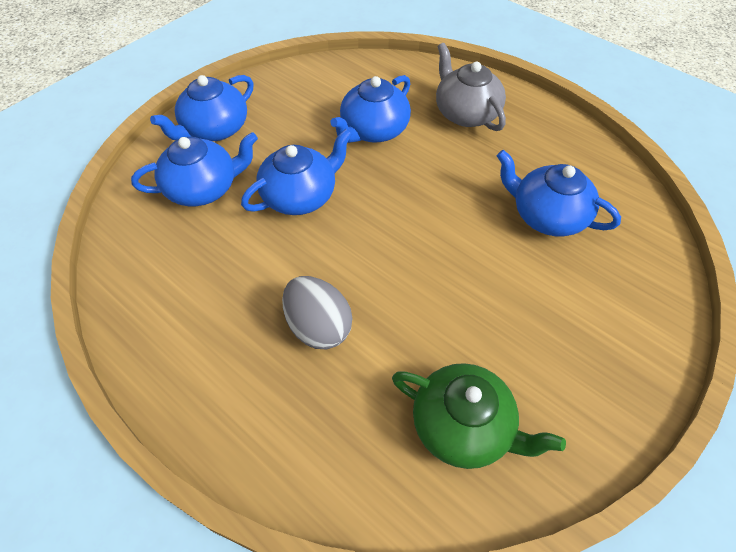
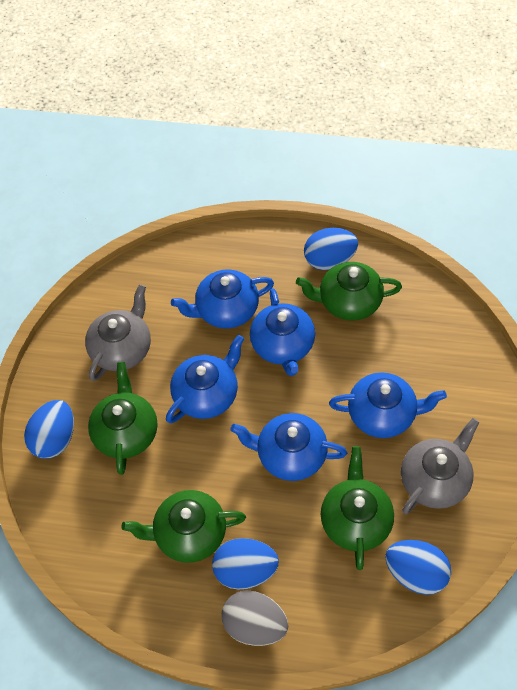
blue egg: none = 0 -> [24,400,74,459] [212,538,279,590] [304,228,358,270] [385,540,451,595] = 4
green teapot: [392,363,566,469] = 1 -> [88,362,157,475] [122,490,246,563] [296,262,402,321] [321,446,394,570] = 4
grey teapot: [436,43,506,131] = 1 -> [85,284,151,381] [401,418,479,514] = 2

